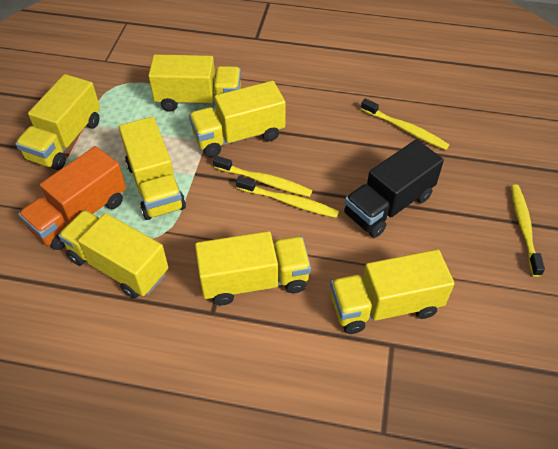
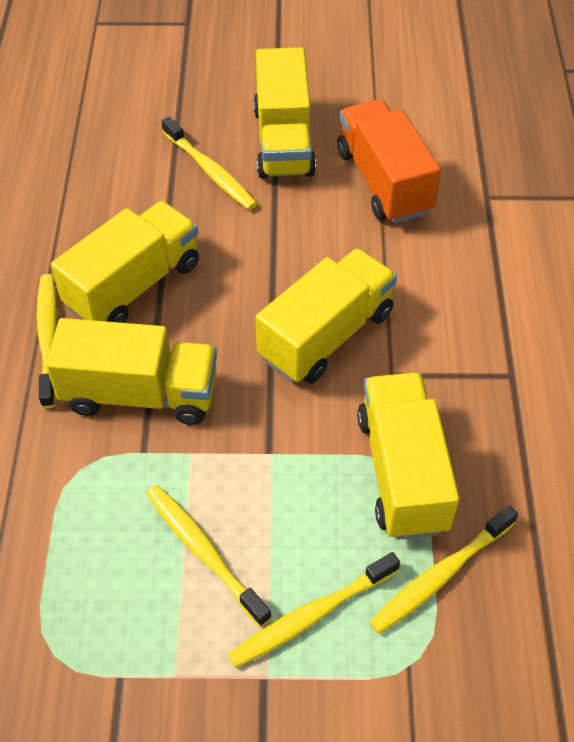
black truck: [344,139,444,238] = 1 -> none = 0
yellow toothbrush: [213,156,312,197] [236,176,339,218] [361,98,450,150] [511,185,545,277] = 4 -> [37,274,57,408] [146,485,271,627] [162,117,257,210] [228,552,400,668] [369,505,518,634] = 5
yellow truck: [15,74,100,170] [58,210,168,299] [119,117,186,220] [148,54,241,112] [189,81,286,157] [195,231,311,305] [330,249,455,334] = 7 -> [46,318,217,425] [51,201,199,323] [253,47,316,179] [256,248,397,384] [357,372,459,540] = 5

